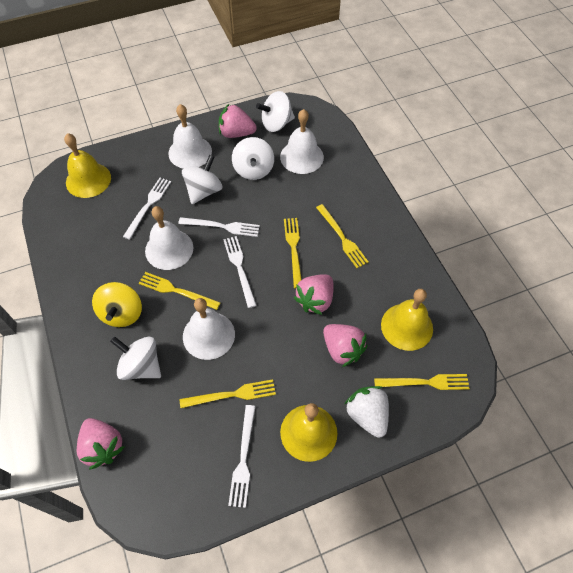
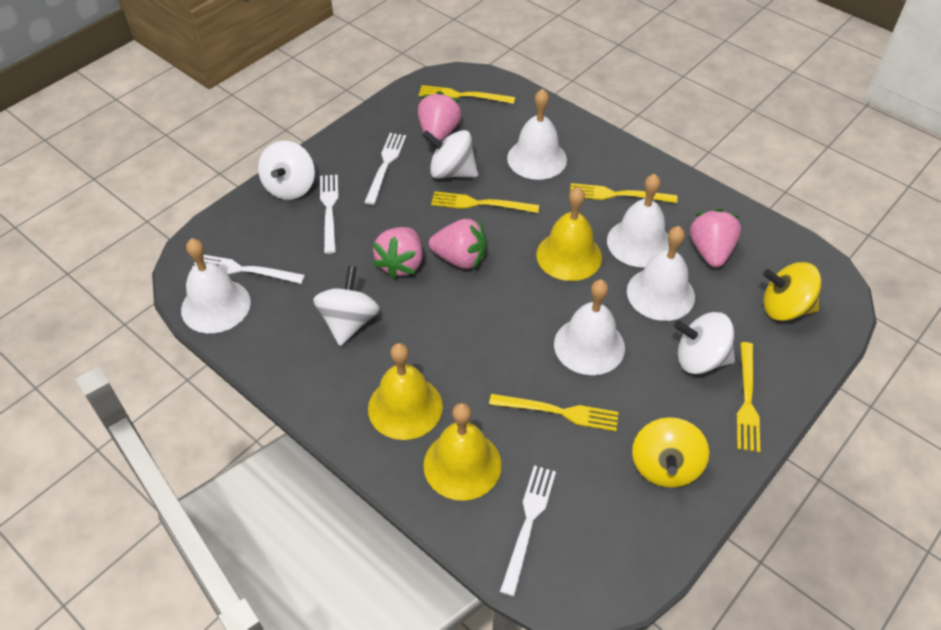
white bell: [145,206,193,270] [168,104,212,169] [183,298,235,360] [280,109,324,174] = 4 -> [181,238,251,333] [507,89,567,180] [554,280,625,375] [607,174,669,267] [627,226,695,321] = 5
white strawberry: [345,386,389,438] = 1 -> none = 0
yellow spinning top: [92,282,142,327] = 1 -> [632,417,709,488] [763,262,821,321] = 2

